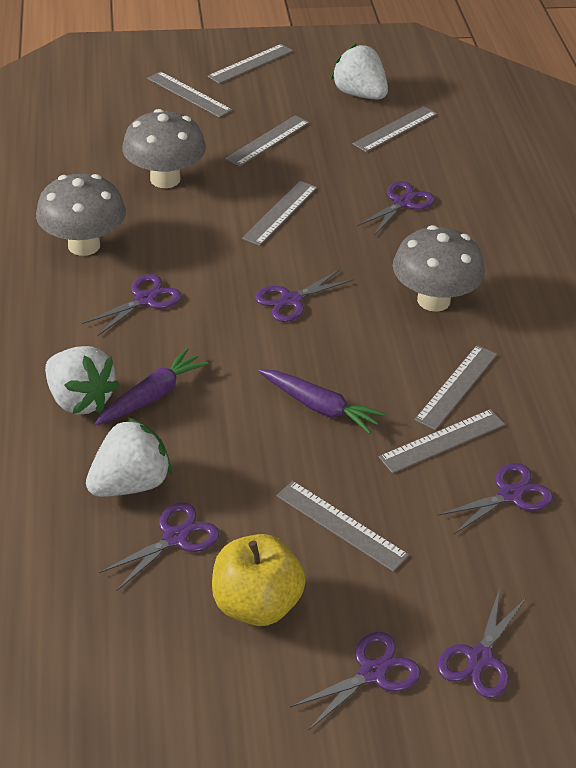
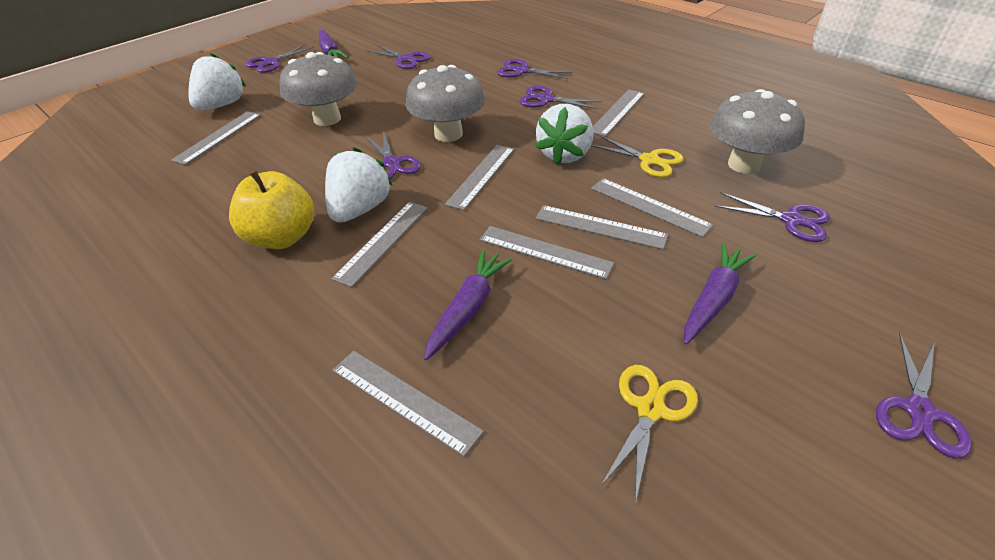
purple carrot: [95,348,209,425] [259,369,385,434] = 2 -> [319,29,348,58] [424,249,513,360] [684,243,756,345] = 3
yellow scissors: none = 0 -> [591,135,684,177] [600,365,698,504] = 2

